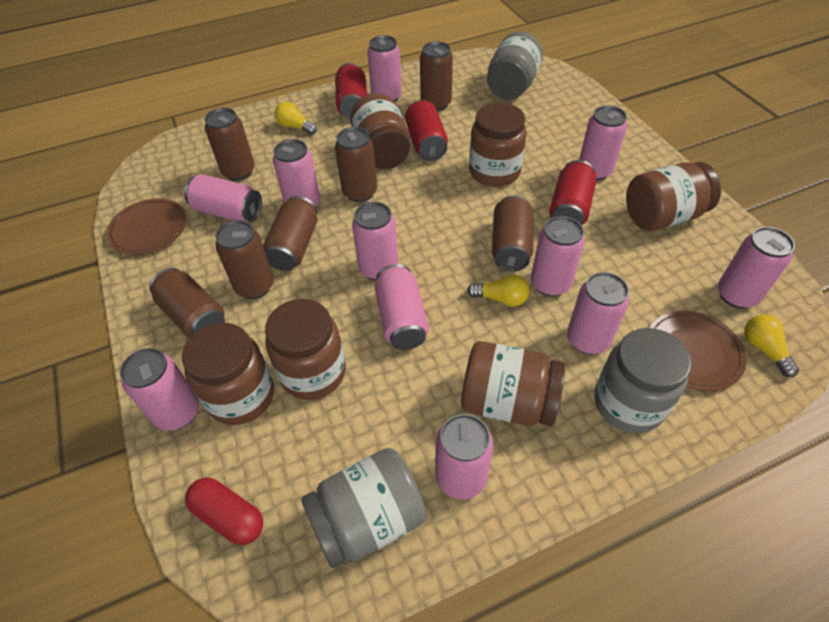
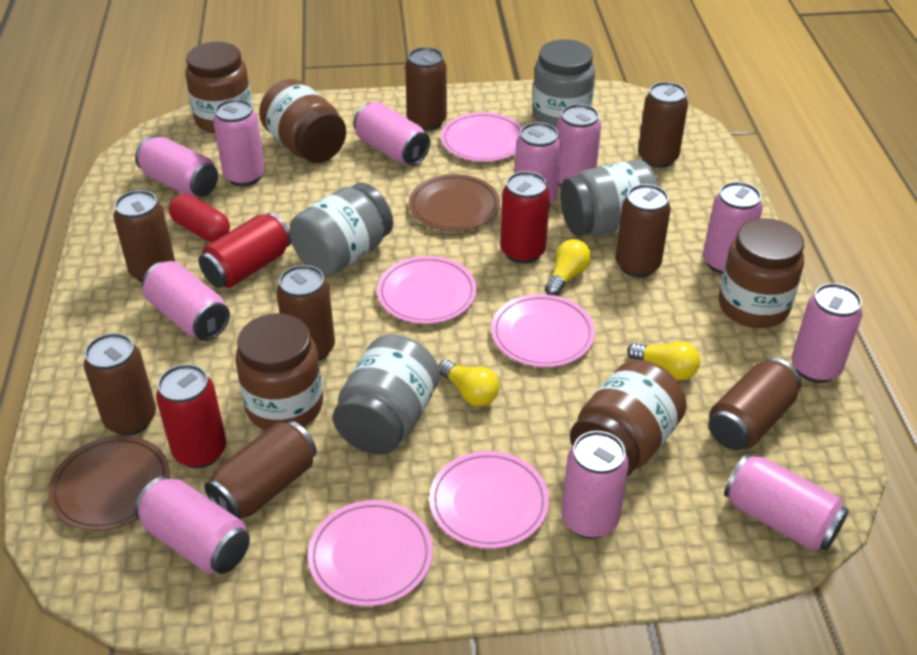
brown can: [149,268,225,338] [205,108,255,181] [215,220,274,299] [263,196,317,271] [335,127,377,202] [420,41,453,111] [492,195,533,272] = 7 -> [84,333,156,436] [114,190,175,282] [204,421,317,519] [276,265,335,361] [405,47,447,131] [615,184,671,277] [638,82,688,168] [709,358,801,450] = 8
brown jar: [182,323,274,425] [265,299,346,400] [350,93,410,169] [461,341,565,426] [469,103,527,187] [626,162,721,231] = 6 -> [186,42,253,133] [235,313,323,430] [259,79,346,163] [570,359,687,477] [719,218,804,328] = 5
grey jar: [301,448,427,568] [487,31,543,100] [594,328,692,433] = 3 -> [289,183,393,277] [333,334,440,455] [533,39,595,129] [560,159,659,236] = 4
pink plate: none = 0 -> [308,500,433,607] [377,256,477,324] [429,451,549,549] [441,112,523,162] [491,294,595,367] = 5

